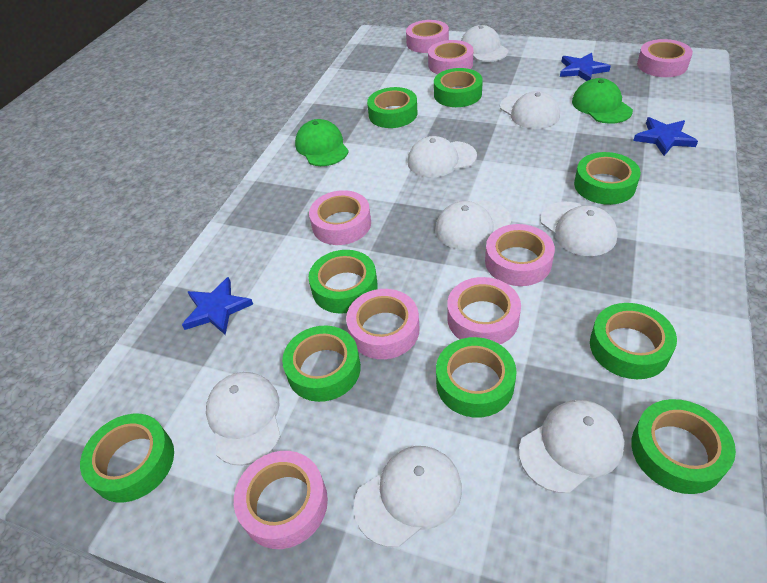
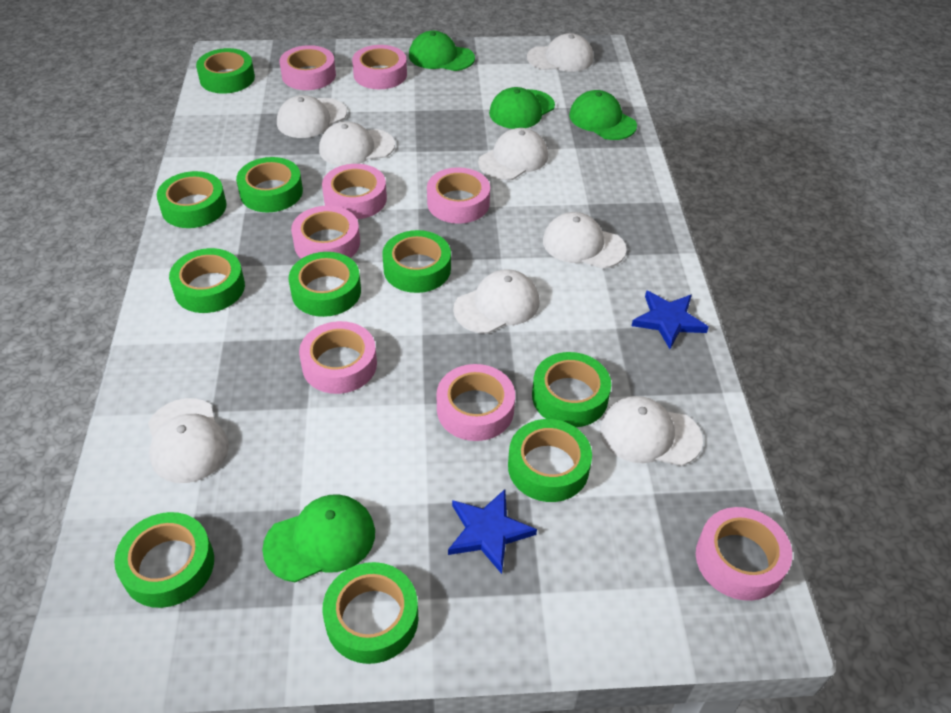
blue star: [182,277,253,335] [560,53,611,81] [633,117,698,156] = 3 -> [448,489,537,574] [632,290,709,349] = 2
green cap: [295,119,349,166] [572,78,633,124] = 2 -> [262,495,375,582] [409,31,475,71] [489,87,555,129] [569,90,637,140] = 4
green tape: [80,414,174,503] [282,326,361,402] [308,250,378,314] [367,87,417,128] [434,68,483,107] [436,337,517,418] [574,152,641,205] [590,303,677,379] [631,399,736,494] = 9 -> [114,512,214,608] [157,171,227,228] [169,248,245,313] [196,48,255,94] [236,157,303,212] [289,252,361,317] [322,562,418,664] [382,230,451,293] [508,419,592,502] [532,352,611,427] = 10

